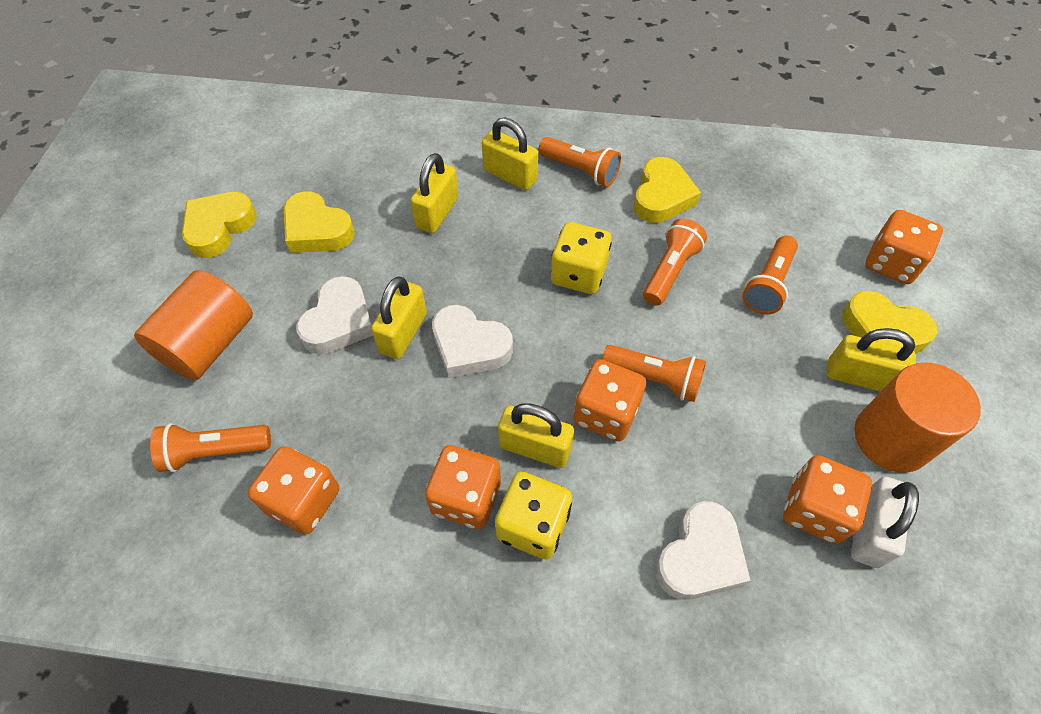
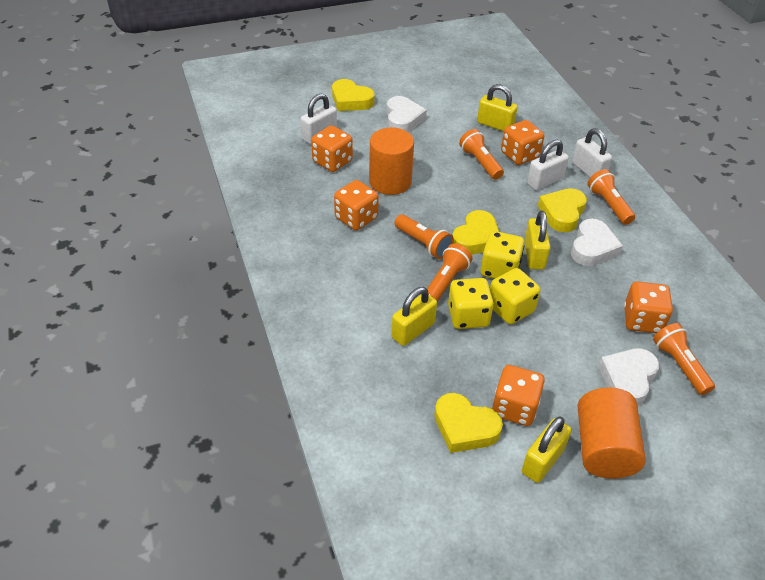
white padlock: [851,477,919,568] = 1 -> [301,93,337,144] [527,140,569,190] [572,128,612,177] = 3
yellow dice: [495,472,572,559] [551,222,612,294] = 2 -> [448,278,494,329] [480,231,525,279] [490,268,540,324] = 3
yellow padlock: [371,276,427,359] [411,153,458,233] [482,117,538,190] [498,403,574,468] [827,328,916,392] = 5 -> [391,287,437,346] [477,84,518,131] [522,417,572,483] [524,211,551,270] = 4

